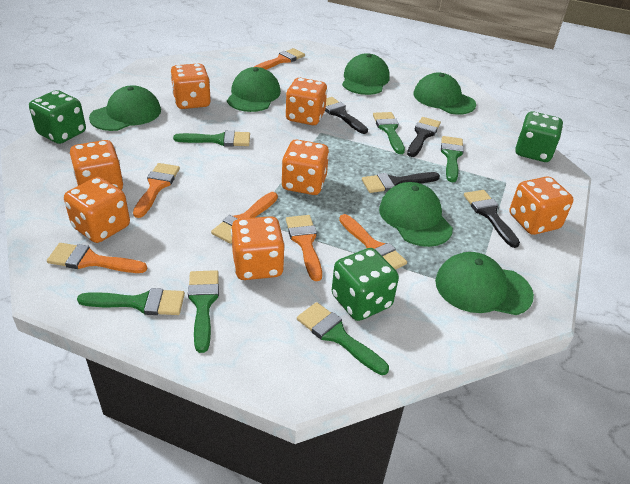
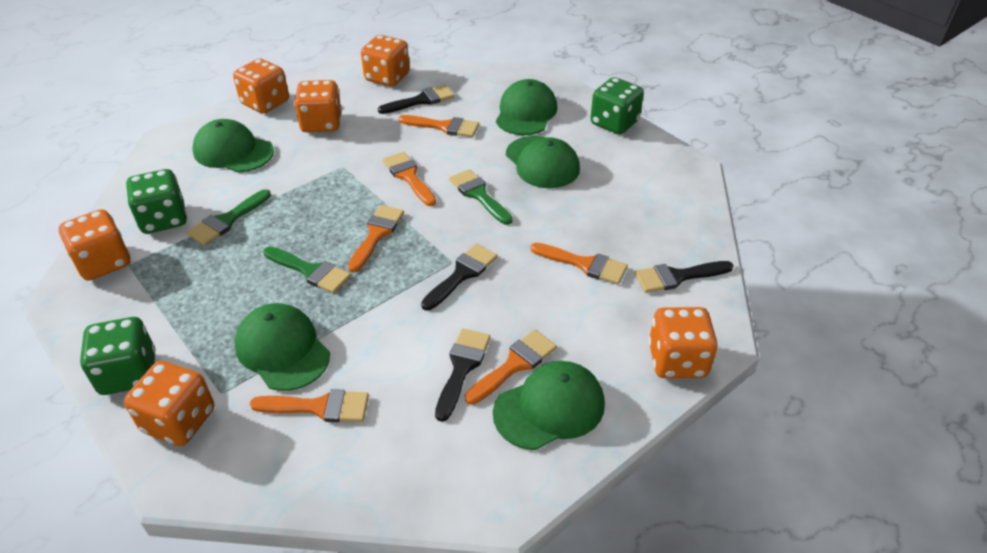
green brush: [77,288,185,315] [173,130,250,147] [188,270,219,353] [297,302,389,375] [373,112,405,154] [441,136,464,182] = 6 -> [187,189,271,245] [263,246,351,293] [449,169,513,225] = 3
green cap: [89,85,161,131] [227,67,281,112] [342,53,390,95] [379,182,453,247] [414,73,476,115] [435,252,534,315] = 6 -> [192,119,274,173] [234,303,330,391] [493,361,605,450] [496,79,557,135] [506,136,580,188] = 5
orange dice: [64,177,130,243] [70,140,124,190] [170,63,211,109] [231,216,285,280] [281,140,329,195] [285,78,327,125] [510,176,574,235] = 7 -> [59,209,130,281] [124,361,214,446] [233,58,289,114] [294,80,342,132] [361,35,410,86] [648,307,718,378] = 6

